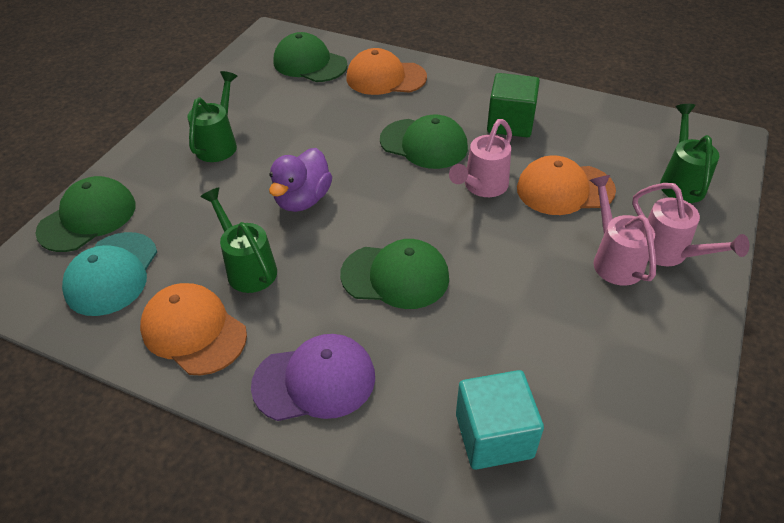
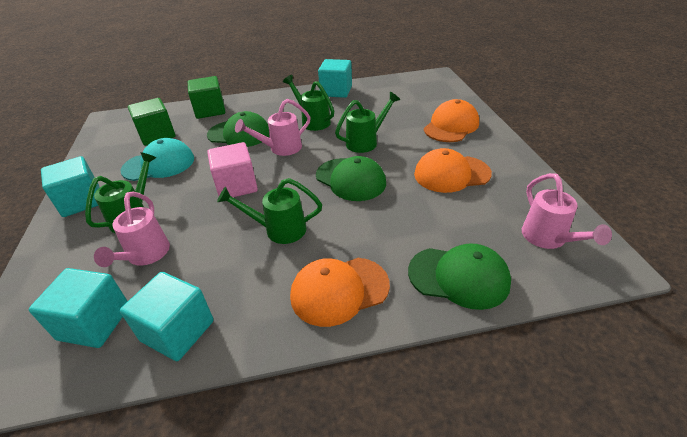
green cap: [35,176,136,252] [274,32,348,82] [340,239,449,309] [380,115,468,169] = 4 -> [207,111,270,147] [316,156,386,201] [408,243,511,310] = 3
green cube: [487,73,540,138] = 1 -> [128,98,176,146] [188,76,225,119] = 2
green watering can: [187,71,237,162] [200,187,277,293] [660,104,719,203] = 3 -> [85,152,157,233] [217,178,322,244] [283,75,334,131] [335,92,400,153] = 4
pink cube: none = 0 -> [207,142,258,197] = 1
purple cap: [251,334,375,421] = 1 -> none = 0
purple duck: [269,148,332,212] = 1 -> none = 0
turquoise cube: [456,370,544,470] = 1 -> [29,268,128,348] [41,156,99,217] [120,272,214,361] [318,59,352,98] = 4

